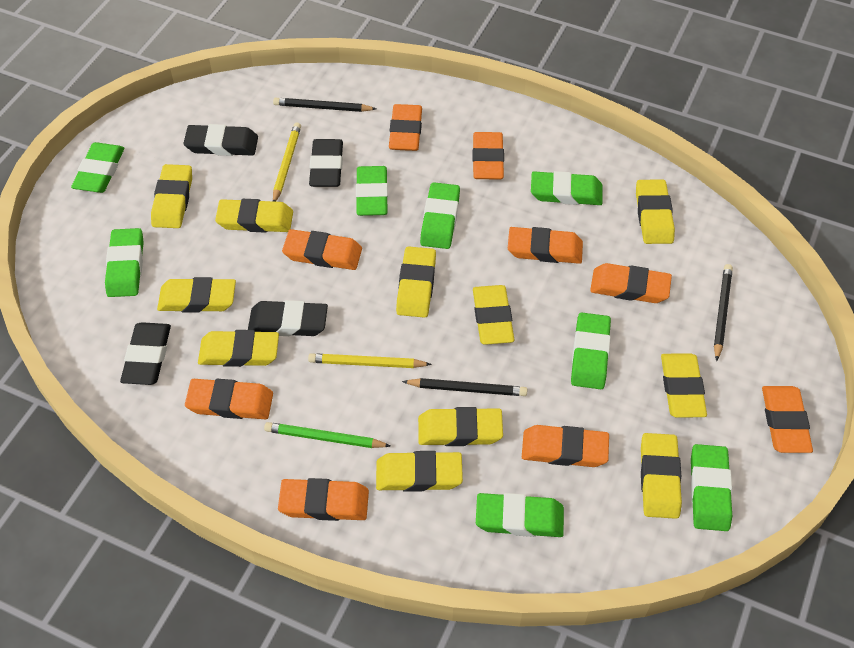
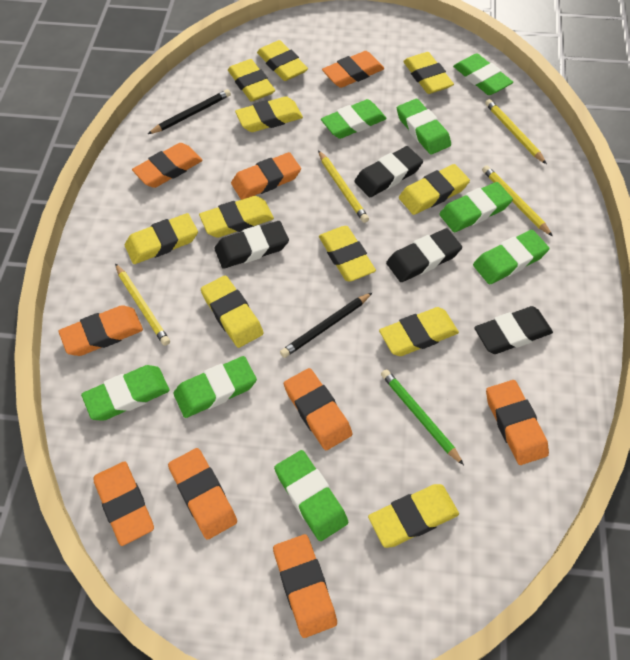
black pencil: [273,98,376,112] [402,378,528,396] [714,264,733,361] = 3 -> [148,89,231,134] [280,292,373,358] = 2
yellow pencil: [273,123,301,202] [308,353,432,368] = 2 -> [115,263,170,346] [318,150,369,223] [482,165,553,236] [485,99,547,164] = 4

